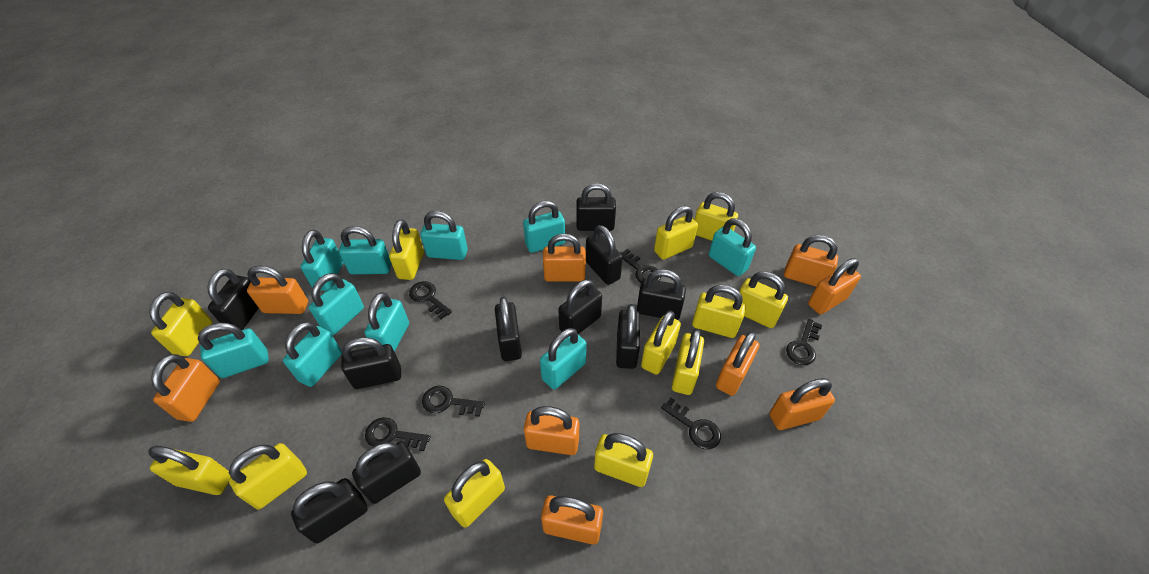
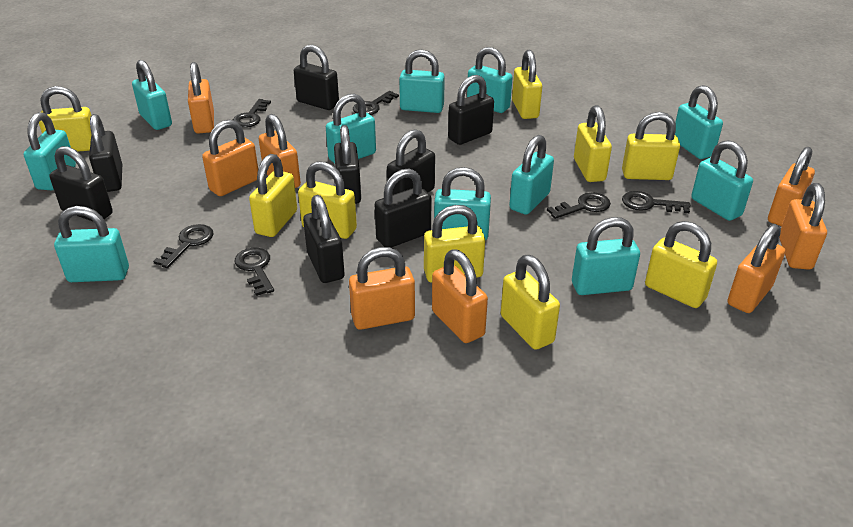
black padlock: [207,269,259,330] [291,478,368,544] [341,337,401,389] [352,441,421,504] [495,297,522,361] [558,279,602,334] [577,183,616,231] [586,225,623,285] [616,304,640,369] [637,269,686,320] = 10 -> [49,146,113,222] [89,114,122,192] [294,45,339,110] [303,195,345,283] [334,125,361,204] [375,168,431,248] [387,129,435,195] [448,75,494,145] = 8
orange padlock: [151,354,220,422] [247,265,308,314] [524,406,579,455] [541,495,603,545] [543,233,586,282] [716,331,759,396] [769,378,835,430] [784,235,838,287] [808,258,861,314] = 9 -> [188,62,214,134] [202,119,258,196] [259,114,301,188] [349,247,415,330] [432,249,488,343] [727,224,785,313] [768,147,815,226] [779,183,827,270] = 8
turquoise padlock: [198,323,269,378] [283,322,342,387] [300,230,343,291] [309,273,364,335] [339,226,391,274] [365,292,409,352] [420,211,468,260] [523,201,565,253] [540,328,587,389] [709,218,756,276] = 10 -> [24,112,76,190] [54,206,129,282] [132,60,172,130] [326,94,376,164] [399,49,445,113] [434,167,491,240] [467,47,513,113] [509,135,554,215] [572,217,640,295] [675,85,723,159] [691,140,753,221] = 11
yellow padlock: [148,446,231,495] [149,292,213,356] [229,443,307,509] [389,219,424,280] [444,459,505,528] [594,433,653,487] [641,310,681,375] [654,206,698,260] [672,329,704,395] [692,285,746,338] [695,192,738,241] [739,272,788,328] = 12 -> [39,86,92,152] [249,154,297,237] [298,161,357,239] [424,205,485,283] [501,255,560,350] [512,50,542,119] [574,105,612,182] [622,112,680,180] [645,221,717,308] = 9

